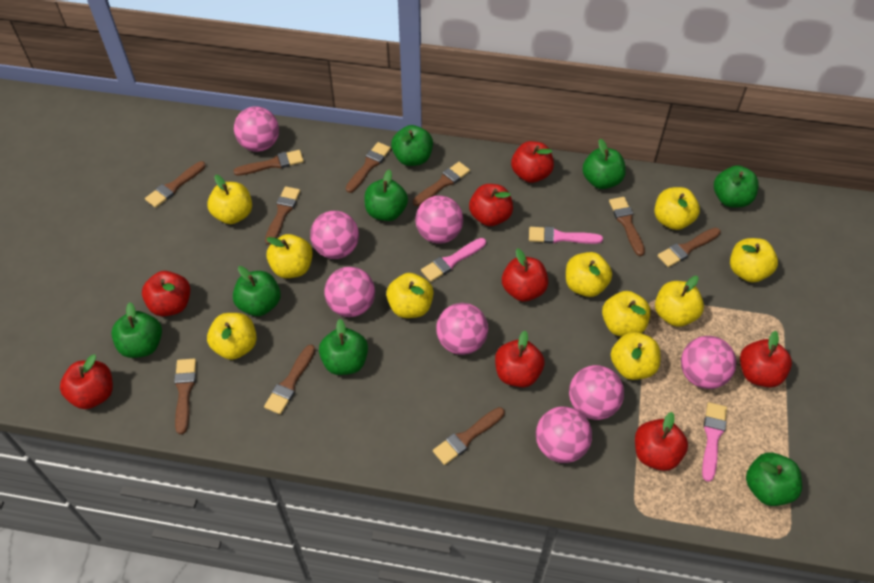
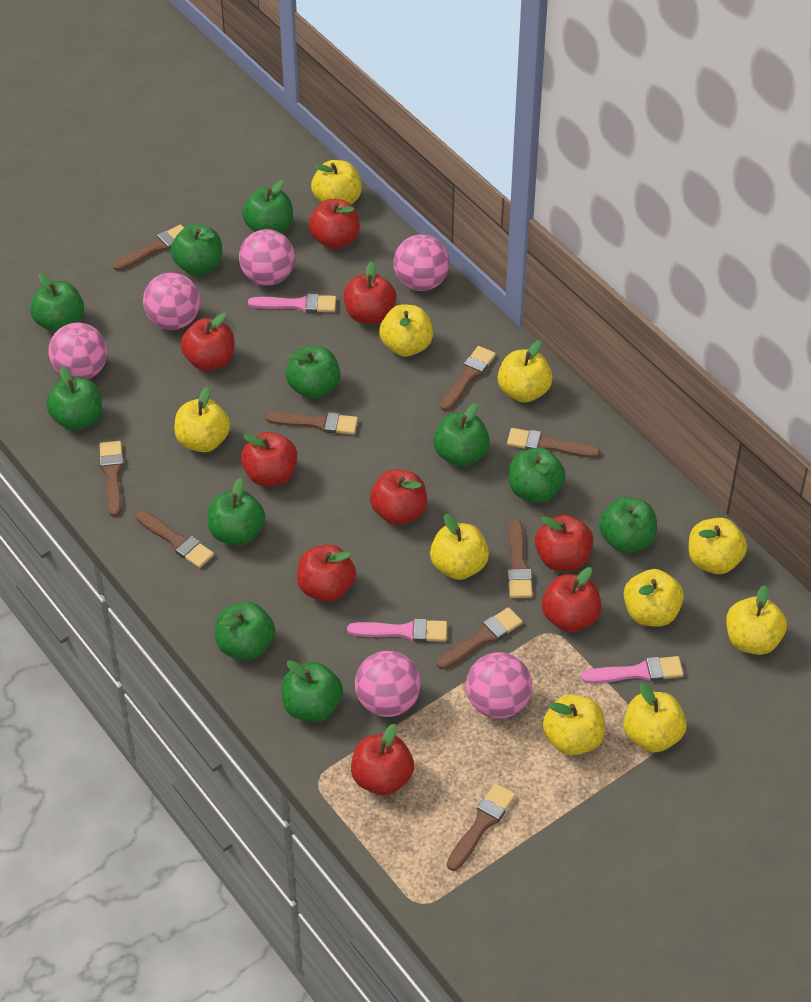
brown brush: [145,161,206,208] [174,359,196,434] [233,150,304,176] [264,345,315,414] [265,186,300,245] [346,142,391,193] [413,162,470,206] [433,407,505,465] [609,197,645,256] [658,228,721,267] = 10 -> [100,441,124,517] [113,224,184,271] [135,510,214,568] [265,412,358,435] [437,607,523,669] [440,346,496,411] [447,783,516,871] [507,428,601,458] [507,519,533,598] = 9
green apple: [111,302,162,358] [233,266,281,316] [319,319,368,375] [364,169,408,221] [391,125,433,166] [582,139,626,189] [714,165,759,207] [746,453,802,506] = 8 -> [30,273,84,332] [46,366,102,430] [170,224,222,275] [208,478,265,546] [215,602,275,660] [242,180,293,233] [281,660,343,722] [286,346,341,399] [433,403,490,467] [509,448,566,503] [599,497,657,553] = 11
pink ball: [234,106,279,152] [310,211,359,259] [324,267,375,317] [415,196,463,244] [436,303,488,355] [536,406,592,463] [569,365,624,420] [681,336,736,389] = 8 -> [48,323,107,379] [143,273,200,330] [239,229,295,286] [355,651,421,717] [393,235,449,291] [466,652,532,719] = 6
red apple: [60,354,113,409] [142,271,190,316] [469,184,513,226] [495,331,545,387] [502,248,548,302] [511,141,554,183] [635,412,688,471] [740,331,792,388] = 8 -> [181,313,234,371] [241,432,297,486] [297,545,356,602] [308,199,360,249] [344,261,396,324] [351,724,414,795] [370,469,427,525] [535,515,593,571] [542,567,602,632] = 9

